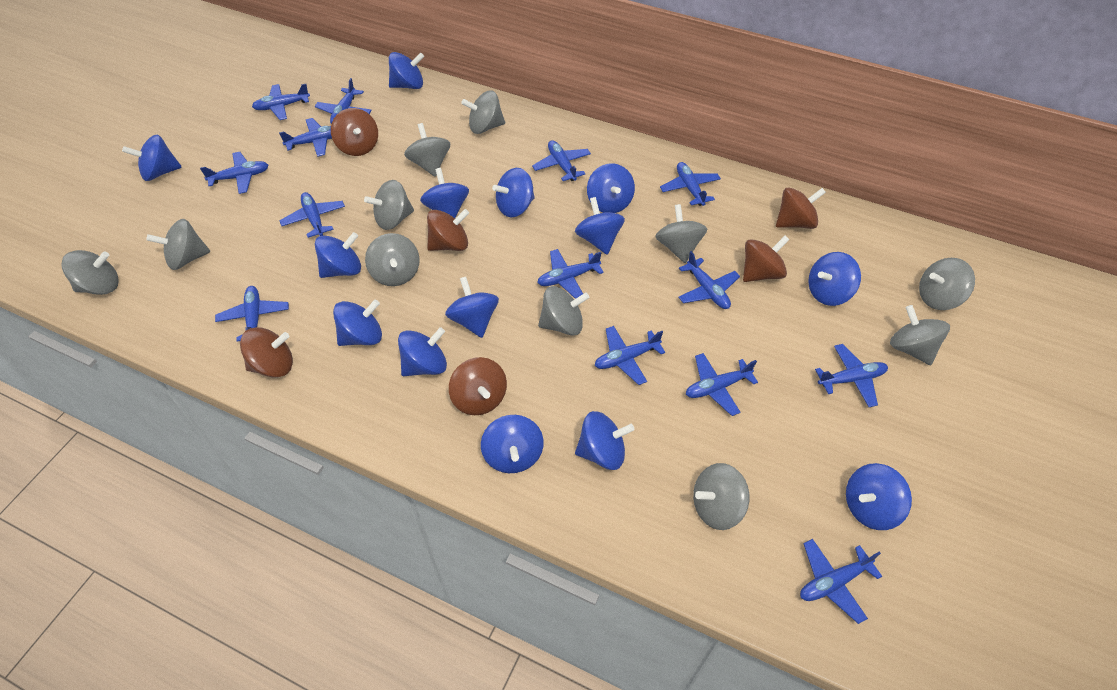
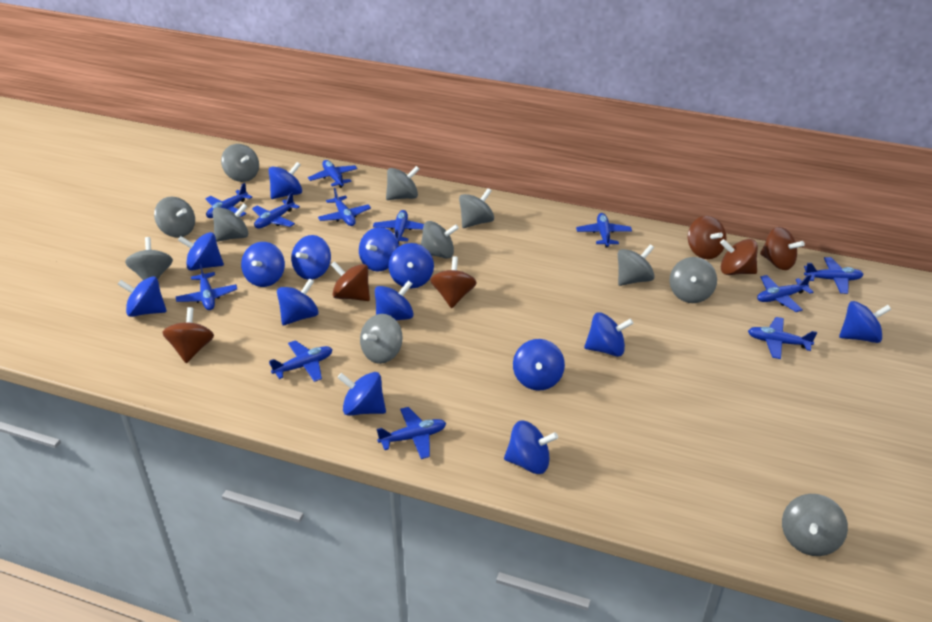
blue plane: [200,152,268,194] [215,286,289,342] [252,84,310,120] [279,118,332,157] [279,192,345,238] [315,78,372,124] [532,140,591,181] [537,249,604,299] [595,326,665,385] [660,162,721,206] [678,251,740,309] [686,353,758,416] [800,539,882,624] [815,344,888,407] = 14 -> [176,263,237,310] [205,183,252,218] [252,193,300,229] [269,340,333,382] [308,160,358,188] [318,188,371,226] [373,210,424,243] [377,407,446,459] [576,213,632,248] [748,317,817,359] [757,274,814,312] [804,257,864,294] = 12

